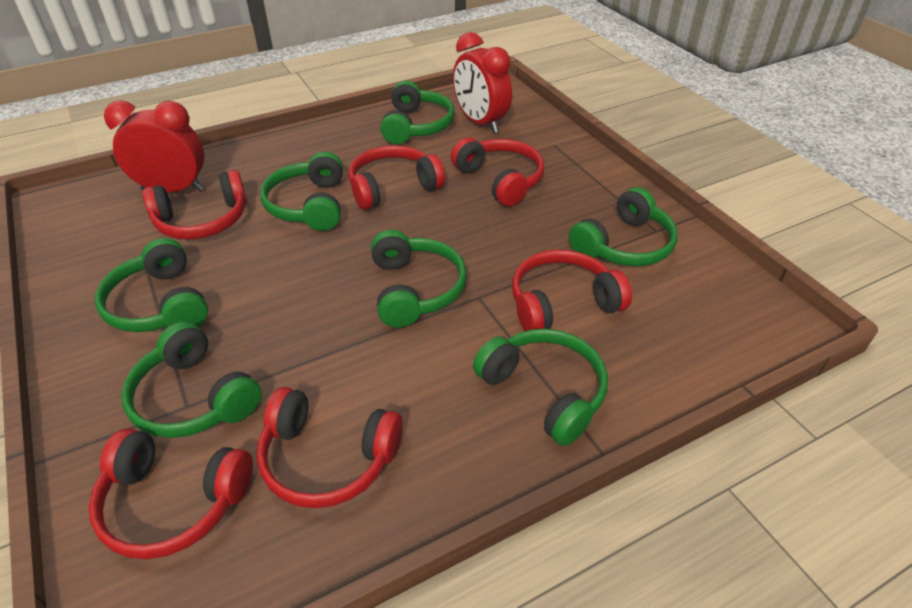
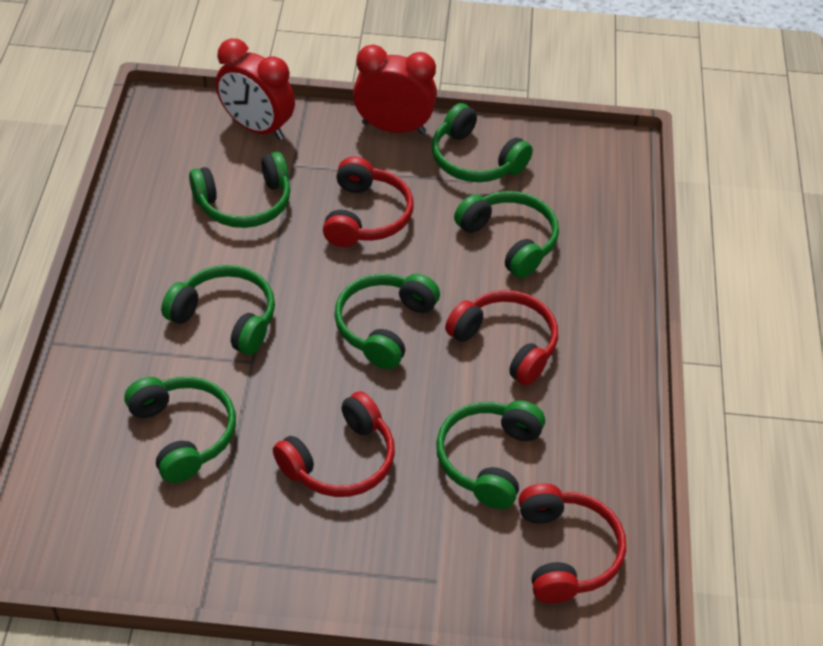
red headphones: [89,429,253,559] [143,170,247,239] [257,387,403,508] [349,145,445,210] [451,138,544,206] [512,250,632,331] = 6 -> [273,391,395,497] [323,157,413,247] [445,290,558,386] [519,483,626,603] = 4

